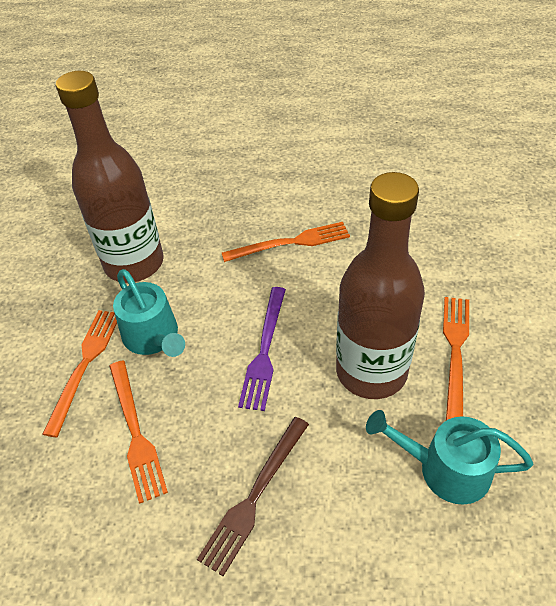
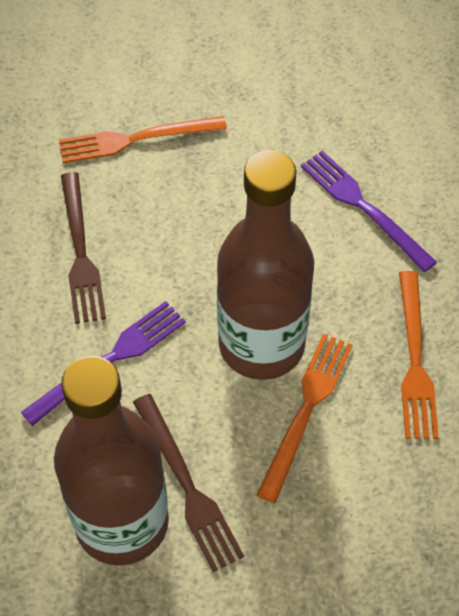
brown fork: [197,417,309,576] = 1 -> [61,172,106,324] [133,394,244,572] = 2
orange fork: [43,310,117,437] [109,360,168,504] [222,222,350,262] [443,297,469,421] = 4 -> [59,116,227,163] [257,334,353,503] [399,271,439,439] = 3
purple fork: [238,287,286,411] = 1 -> [21,301,186,426] [301,151,437,272] = 2
turquoise watering can: [113,269,185,357] [366,410,533,505] = 2 -> none = 0

